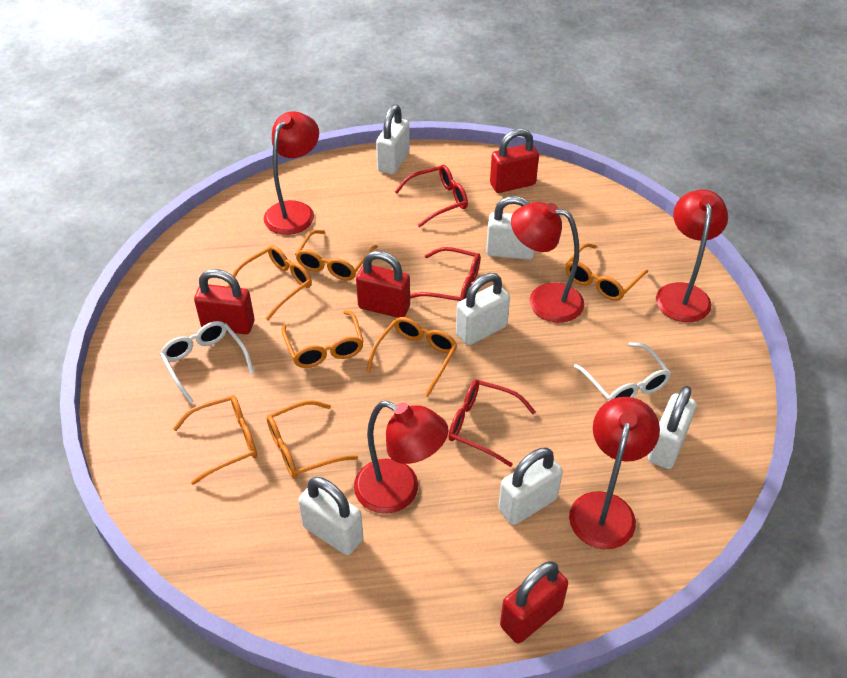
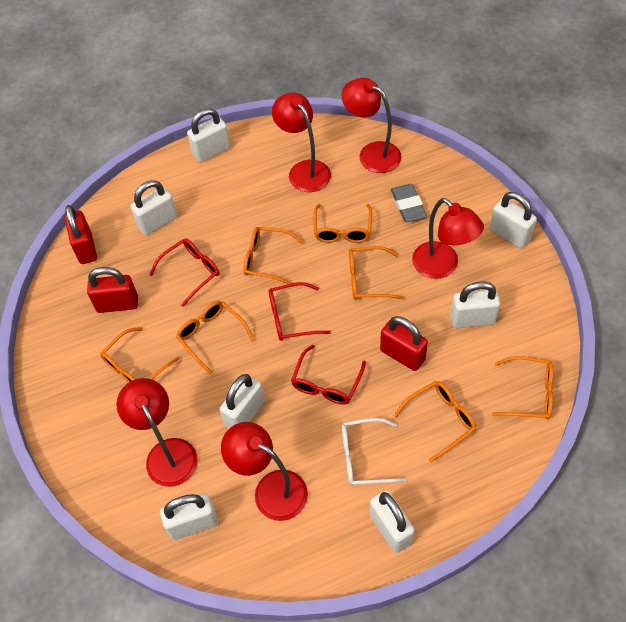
grey eraser: none = 0 -> [391,184,427,222] = 1
red padlock: [194,269,255,334] [356,251,410,318] [490,129,539,193] [500,561,568,644] = 4 -> [65,205,97,264] [87,267,138,313] [380,316,428,371] = 3
white glasses: [160,321,254,404] [574,342,671,401] = 2 -> [341,418,407,486] = 1
white padlock: [298,477,363,555] [376,104,410,175] [456,273,510,345] [486,196,535,260] [498,448,563,525] [648,386,696,469] = 6 -> [130,180,178,235] [160,493,218,540] [187,108,230,163] [220,374,265,428] [370,490,415,553] [450,282,500,328] [489,192,537,248] = 7

